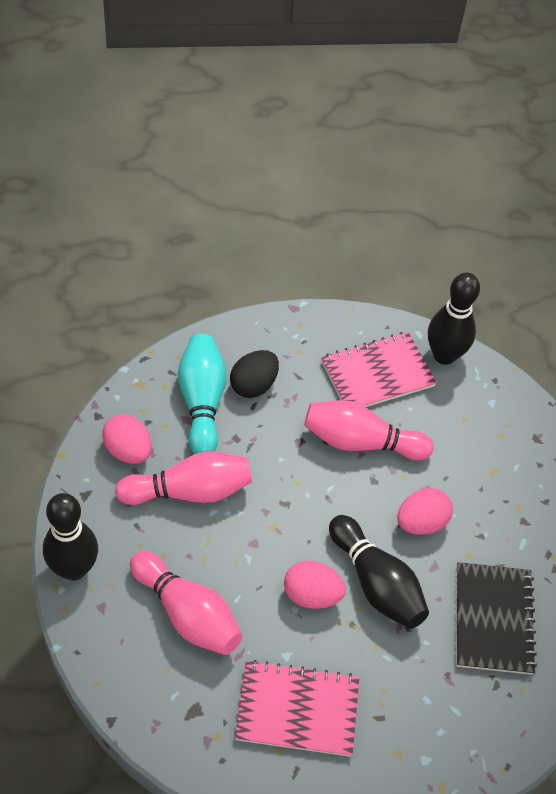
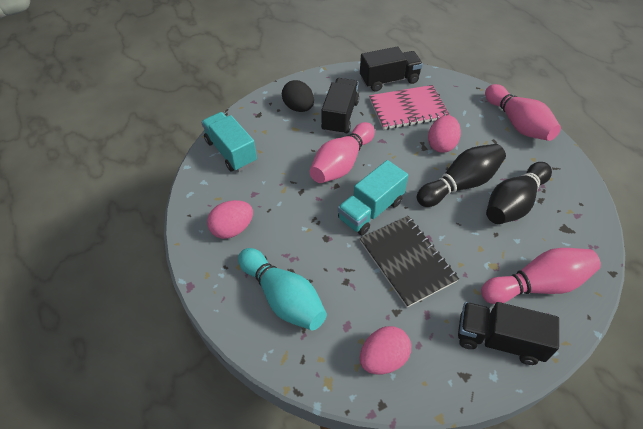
black bowling pin: [43,493,98,581] [329,515,429,629] [428,273,480,365] = 3 -> [417,144,506,207] [486,162,552,224] = 2
black truck: none = 0 -> [321,78,359,135] [360,47,423,92] [458,302,559,365] = 3
pink notebook: [235,660,360,757] [321,332,437,407] = 2 -> [369,85,450,130] = 1
turquoise truck: none = 0 -> [201,112,257,172] [338,160,408,235] = 2

